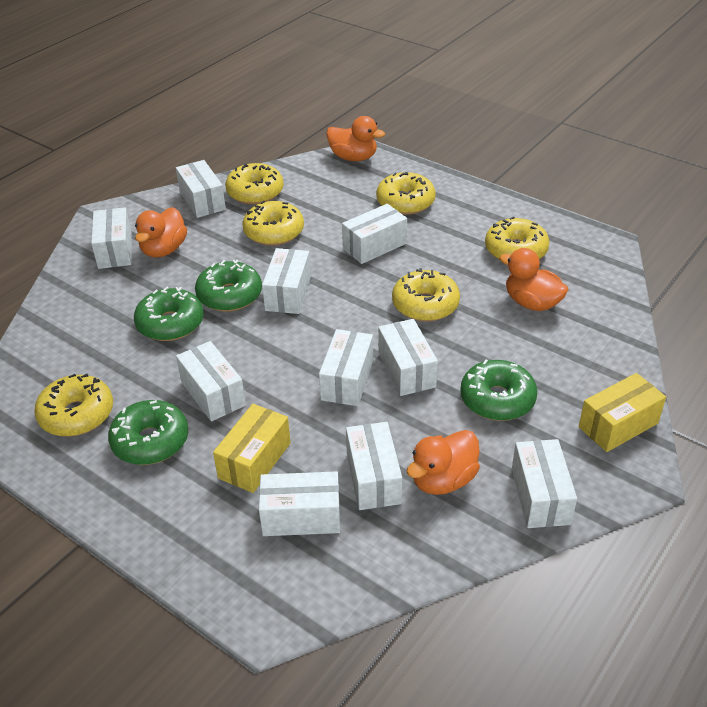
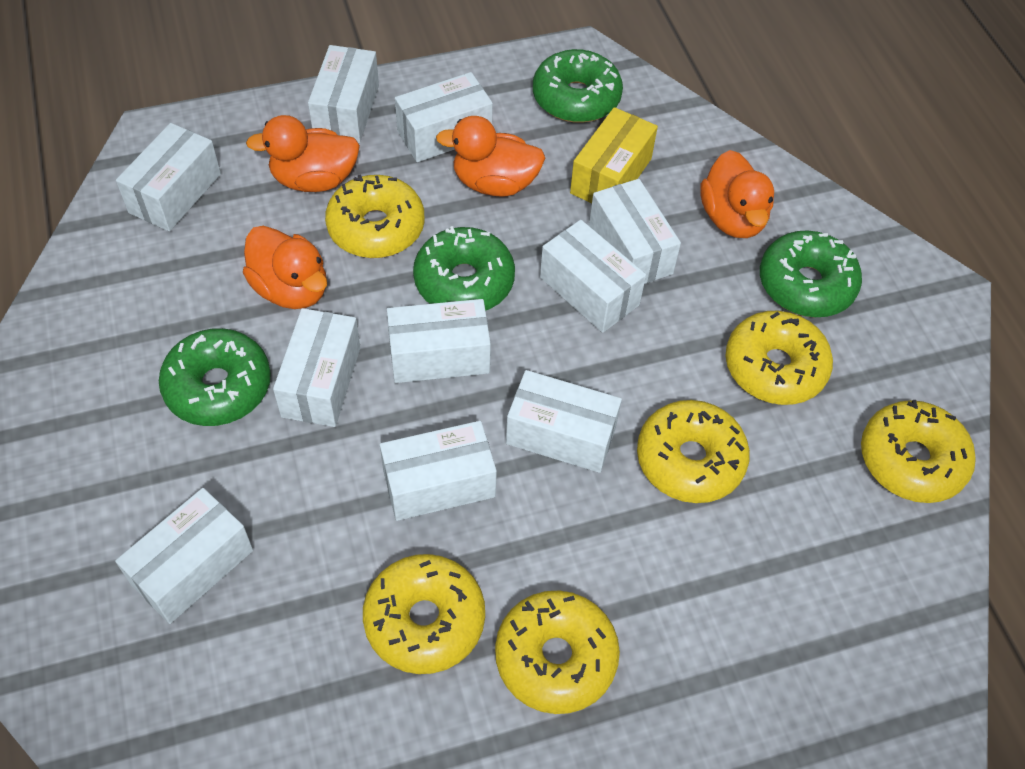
yellow box: [213,404,291,493] [579,373,666,452] = 2 -> [570,107,658,204] = 1

